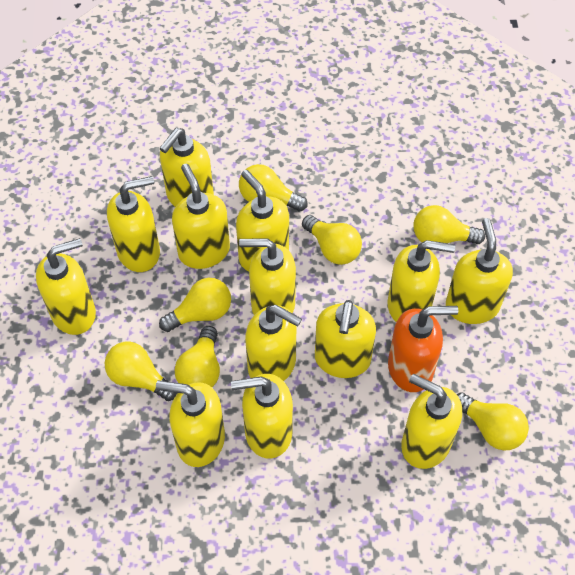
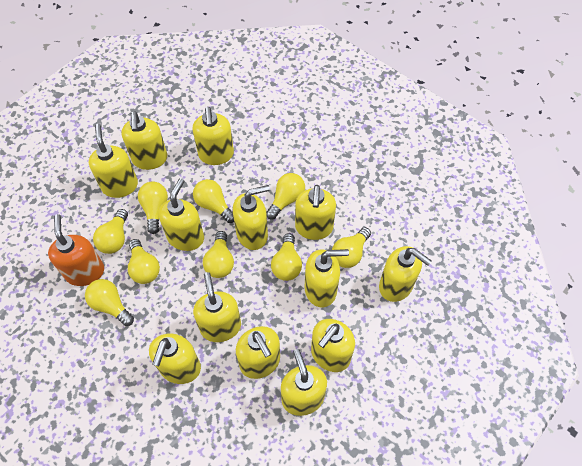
yellow light bulb: [105,342,177,401] [159,278,231,332] [175,326,220,387] [239,164,307,212] [302,215,362,265] [413,205,485,244] [457,392,529,451] = 7 -> [85,279,134,326] [93,209,128,254] [128,239,160,284] [138,181,168,234] [193,179,234,223] [203,231,234,278] [266,173,305,220] [271,233,302,281] [332,227,371,268] = 9

